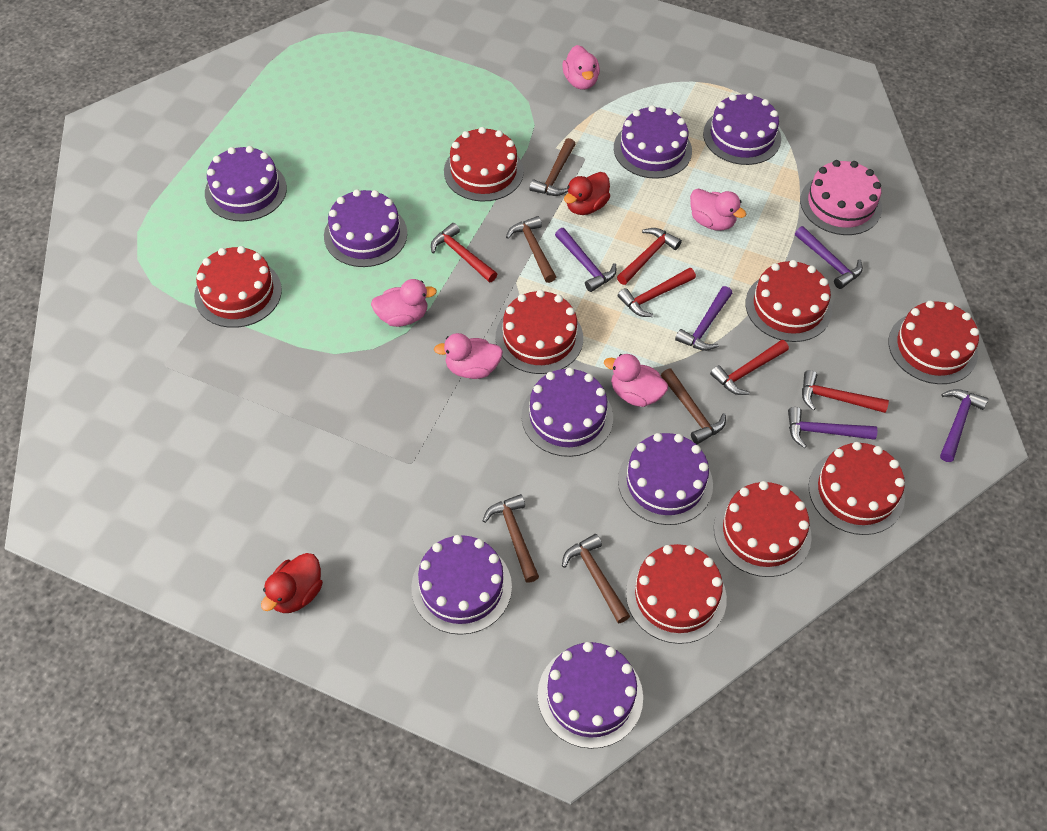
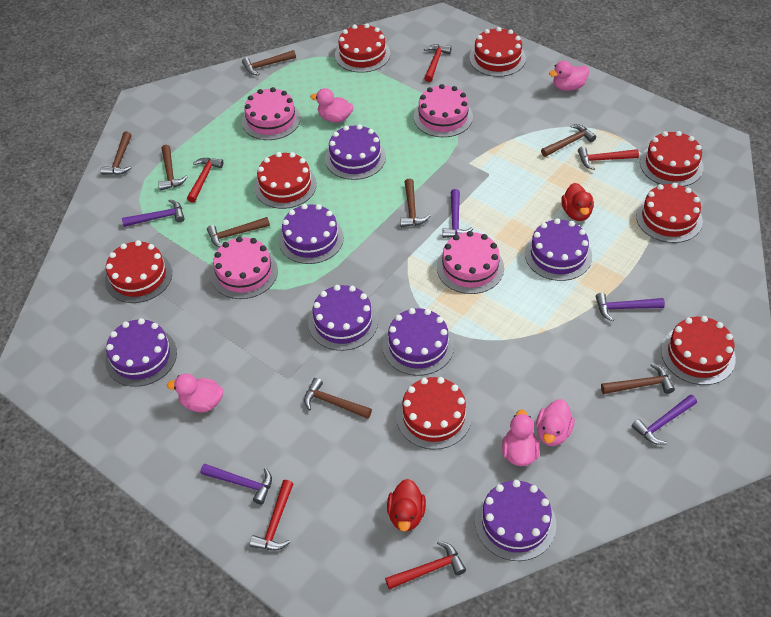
brown hammer: [482,494,539,583] [506,216,556,283] [530,138,575,196] [562,534,630,624] [661,368,726,444] = 5 -> [101,131,132,175] [158,145,188,191] [207,217,270,247] [242,50,296,75] [304,378,372,419] [400,179,430,227] [541,124,596,157] [601,363,675,394] = 8
pink cake: [800,160,882,235] = 1 -> [211,237,278,299] [242,87,301,140] [414,84,473,137] [437,231,504,294] = 4
purple cake: [205,146,287,222] [324,189,407,267] [411,535,512,635] [521,368,613,457] [537,642,643,749] [614,105,692,179] [618,433,713,525] [703,93,781,165] = 8 -> [105,318,177,387] [278,204,344,264] [308,285,378,351] [325,124,386,180] [383,308,454,376] [475,480,556,561] [525,218,592,281] = 7

